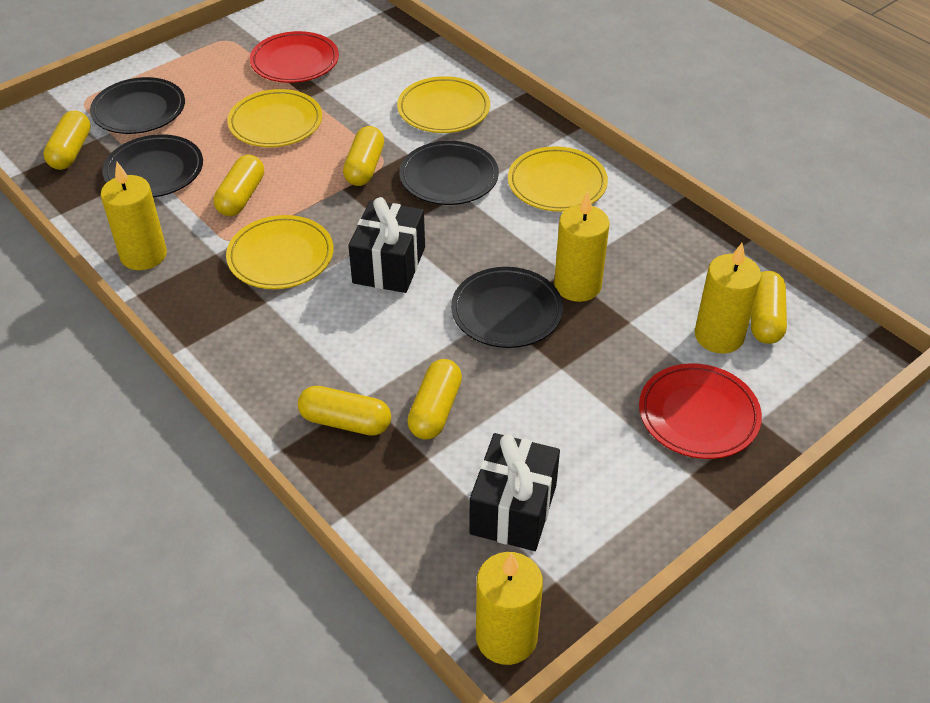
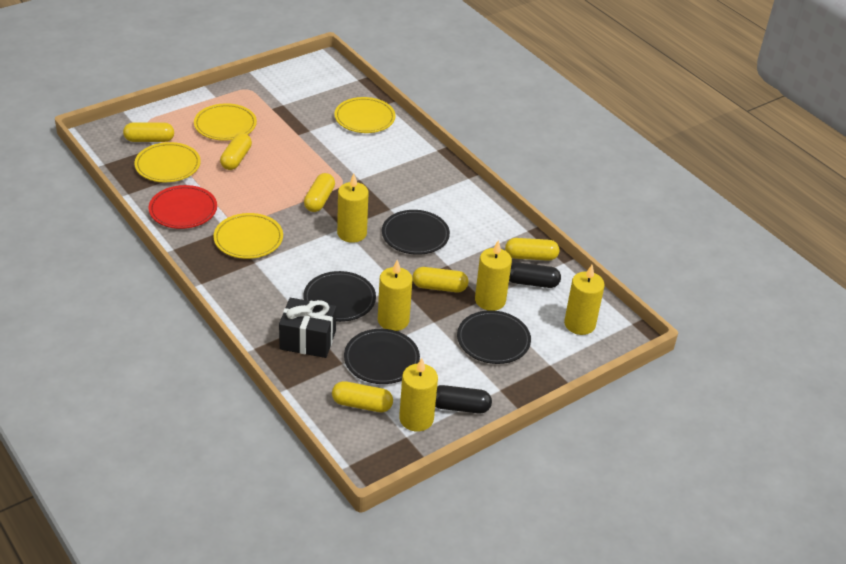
black capsule: none = 0 -> [435,385,492,413] [509,262,561,288] = 2
black gift: [348,197,425,293] [469,433,560,551] = 2 -> [279,298,336,358] = 1
red plate: [250,31,339,83] [639,363,762,459] = 2 -> [149,185,217,229] = 1
yellow candle: [100,162,167,270] [476,552,543,665] [554,191,610,302] [695,243,761,354] = 4 -> [337,174,369,243] [378,260,413,331] [399,358,438,431] [475,240,512,311] [564,265,605,335] = 5

